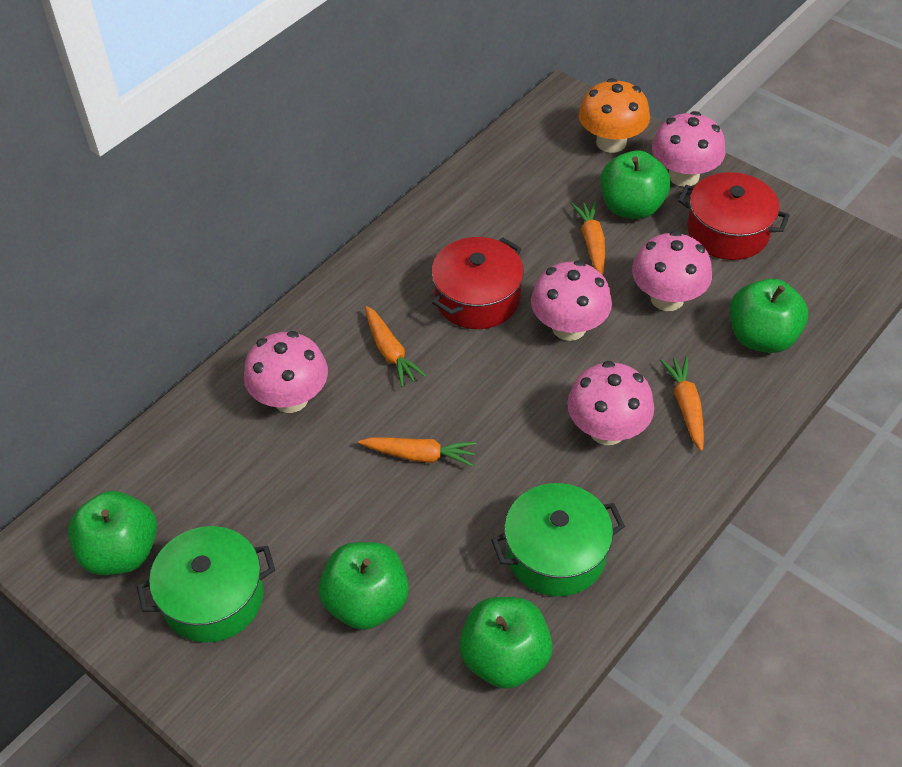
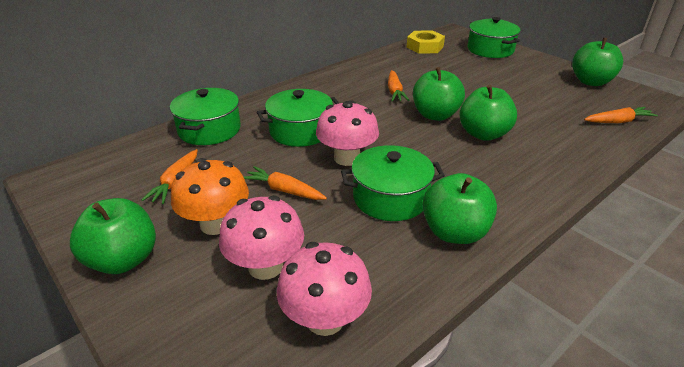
green pot: [137,526,275,643] [491,483,625,596] = 2 -> [170,88,241,145] [257,89,339,147] [341,145,445,221] [467,17,520,58] = 4
pink mushroom: [244,331,328,413] [531,260,612,341] [567,361,654,445] [632,231,712,311] [652,111,725,187] = 5 -> [219,196,304,280] [277,242,372,336] [316,100,379,166] = 3
red pot: [431,237,524,329] [678,172,790,260] = 2 -> none = 0
yellow nut: none = 0 -> [406,30,445,54] = 1

